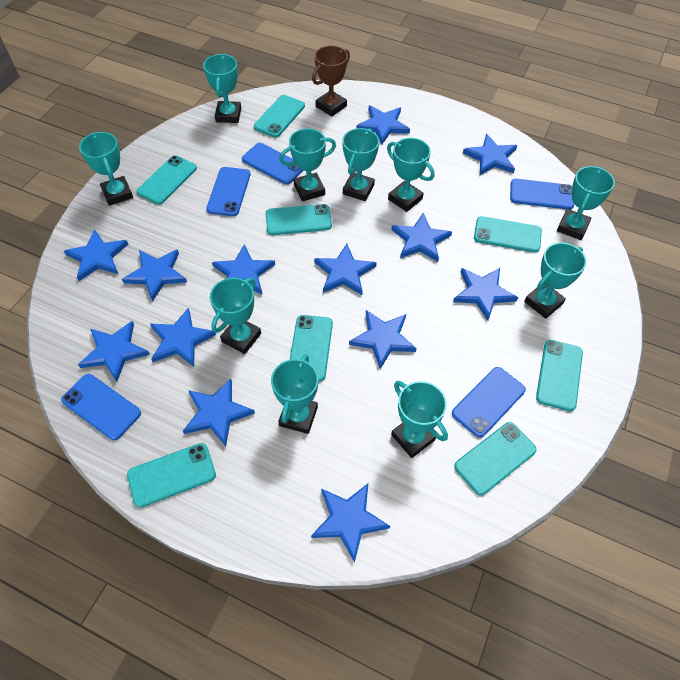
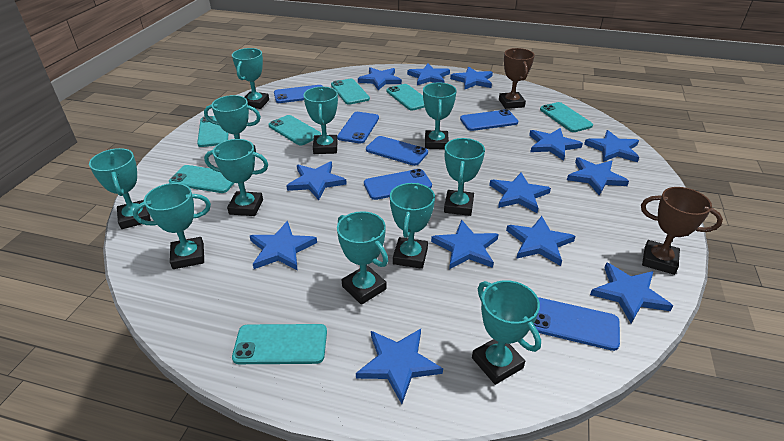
blue phone: [61,374,141,440] [206,167,251,216] [242,143,304,184] [452,367,526,438] [510,179,574,210] = 5 -> [274,85,323,103] [337,112,379,143] [364,169,432,200] [366,136,428,166] [460,109,518,131] [534,297,620,351] = 6
brown trophy: [312,46,350,117] = 1 -> [499,48,535,109] [641,187,723,275] = 2
turquoise phone: [127,443,216,508] [137,155,197,205] [254,95,305,137] [266,204,332,235] [290,315,333,382] [454,422,537,495] [474,216,542,253] [536,340,583,411] = 8 -> [169,165,234,193] [197,116,228,147] [232,324,327,364] [269,115,321,146] [331,79,370,105] [387,84,425,111] [540,102,593,132] = 7
turquoise trophy: [79,132,133,206] [203,54,241,123] [210,278,261,354] [271,354,318,434] [279,128,336,201] [342,128,379,201] [387,138,435,212] [391,381,448,458] [524,242,587,319] [557,166,615,240] = 10 -> [89,148,151,229] [133,183,211,269] [204,95,261,152] [204,139,268,216] [232,48,269,109] [303,87,338,154] [337,211,388,305] [390,183,435,269] [423,82,457,149] [444,138,485,216] [472,280,541,385] = 11

